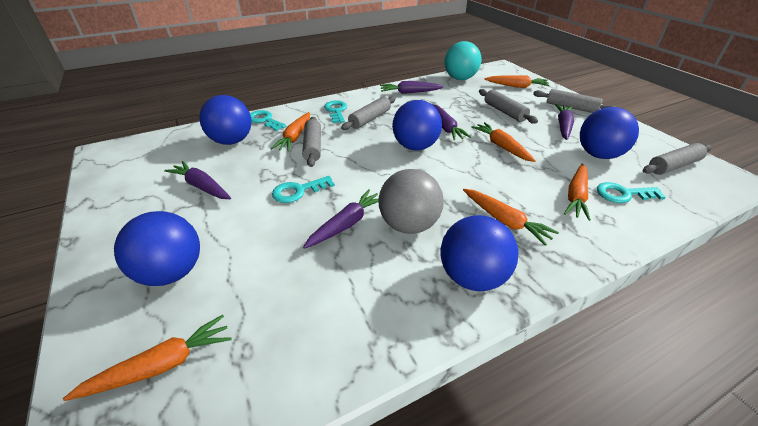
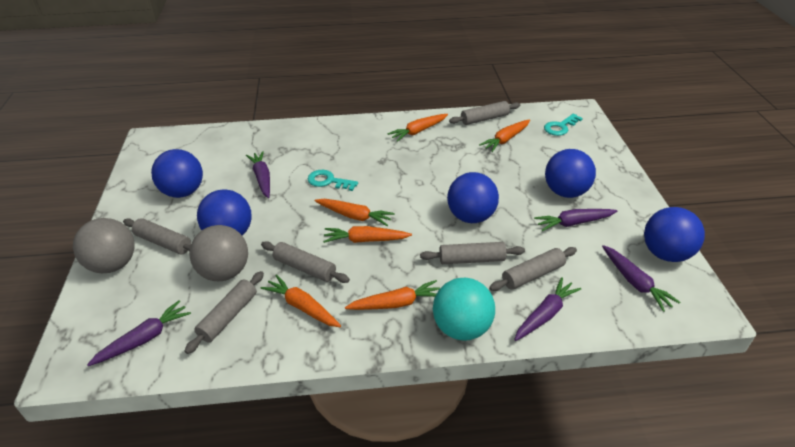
grey ball: [379,169,444,234] = 1 -> [73,218,135,273] [189,225,248,281] = 2
grey rolling pin: [302,117,321,167] [341,96,396,130] [479,89,538,124] [533,89,615,113] [643,143,711,175] = 5 -> [123,218,191,255] [185,271,264,354] [261,241,350,283] [420,242,525,264] [449,101,520,125] [489,247,577,291] = 6
turquoise key: [250,110,286,131] [272,176,335,203] [324,100,347,123] [597,182,666,203] = 4 -> [308,170,358,191] [544,114,583,136] = 2

